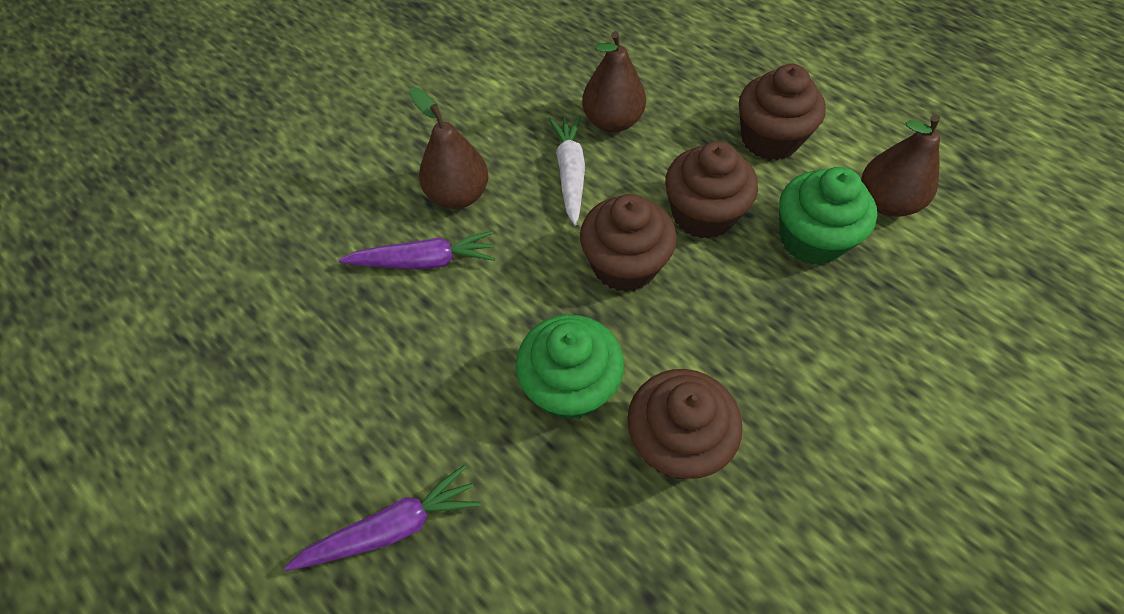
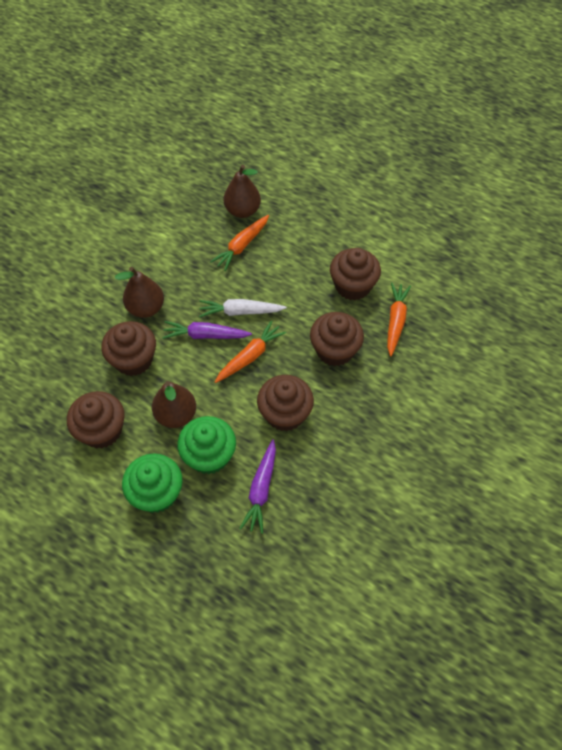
brown cupcake: [580,194,677,292] [627,369,742,479] [665,141,758,239] [739,64,826,160] = 4 -> [67,391,125,448] [101,321,156,376] [257,375,314,431] [310,312,364,366] [330,248,381,301] = 5
orange carrot: none = 0 -> [210,215,269,271] [215,320,286,383] [387,283,411,356] = 3

